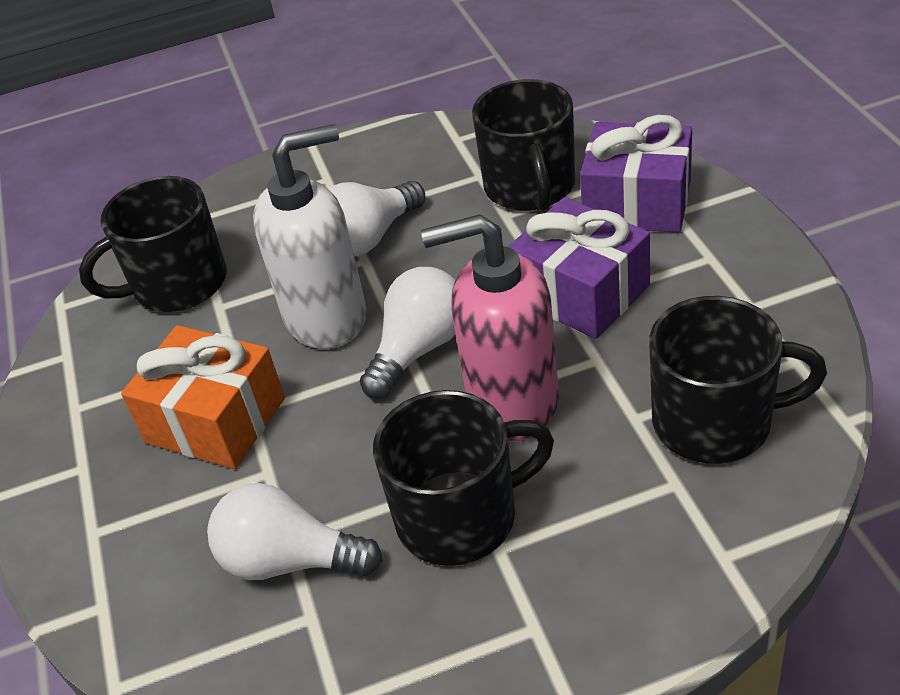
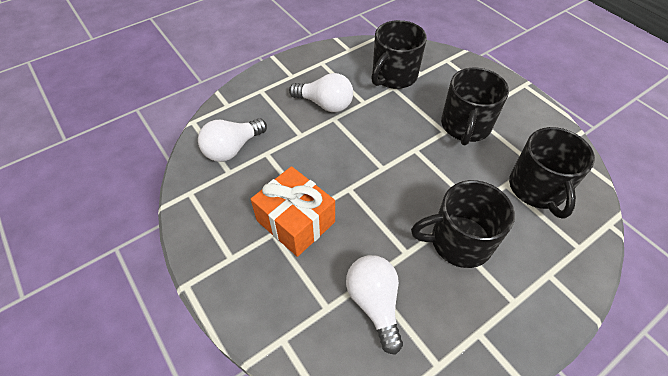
pink soap dispenser: [421,214,559,441] = 1 -> none = 0
purple gift: [508,197,650,339] [580,115,692,233] = 2 -> none = 0
white soap dispenser: [253,124,367,349] = 1 -> none = 0

